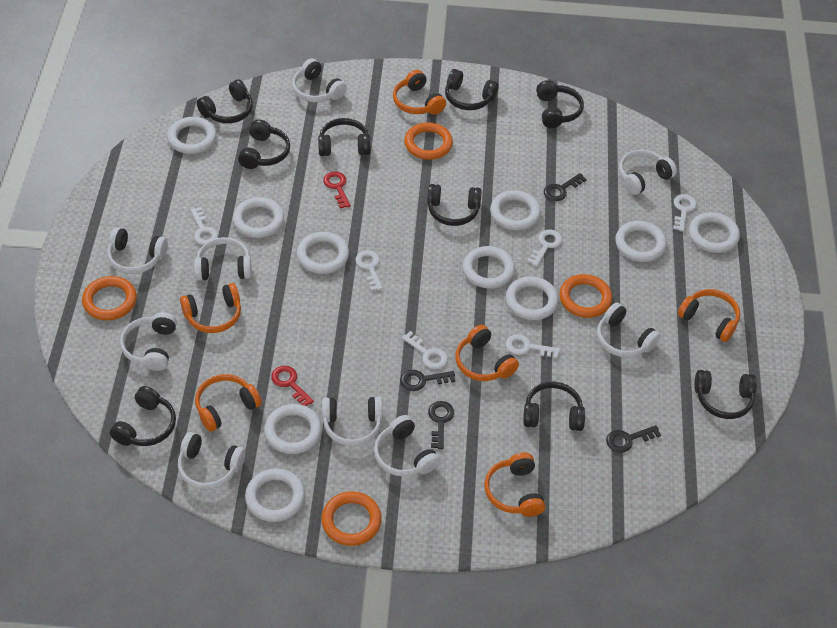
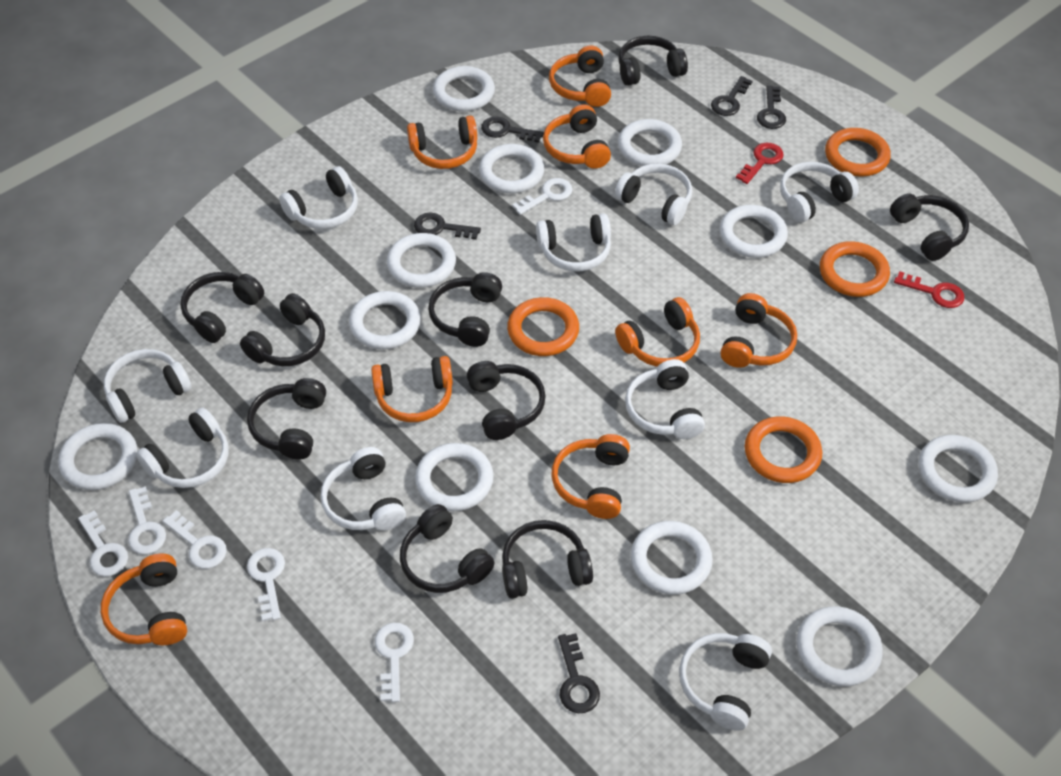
black key: [400,370,455,391] [428,401,454,449] [544,173,587,201] [606,425,661,453] = 4 -> [414,213,481,240] [481,117,544,143] [558,633,600,713] [711,76,753,116] [757,85,786,129] = 5
orange headphones: [180,283,241,333] [195,374,262,432] [393,70,446,115] [455,325,519,381] [484,452,545,517] [678,289,740,342] = 6 -> [101,553,187,645] [371,356,453,422] [407,116,477,169] [543,104,611,169] [549,46,611,107] [552,434,630,519] [615,297,700,367] [720,293,797,368] = 8
white ring: [167,117,217,154] [233,197,284,238] [245,468,305,522] [264,404,322,454] [297,232,349,274] [463,246,515,289] [490,190,541,230] [506,276,559,320] [615,221,667,262] [689,212,740,253] = 10 -> [58,423,138,490] [349,291,421,349] [387,233,456,288] [415,443,494,511] [433,66,495,112] [479,144,544,193] [618,119,682,166] [631,521,713,595] [719,205,788,258] [796,606,883,687] [918,435,998,503] = 11

